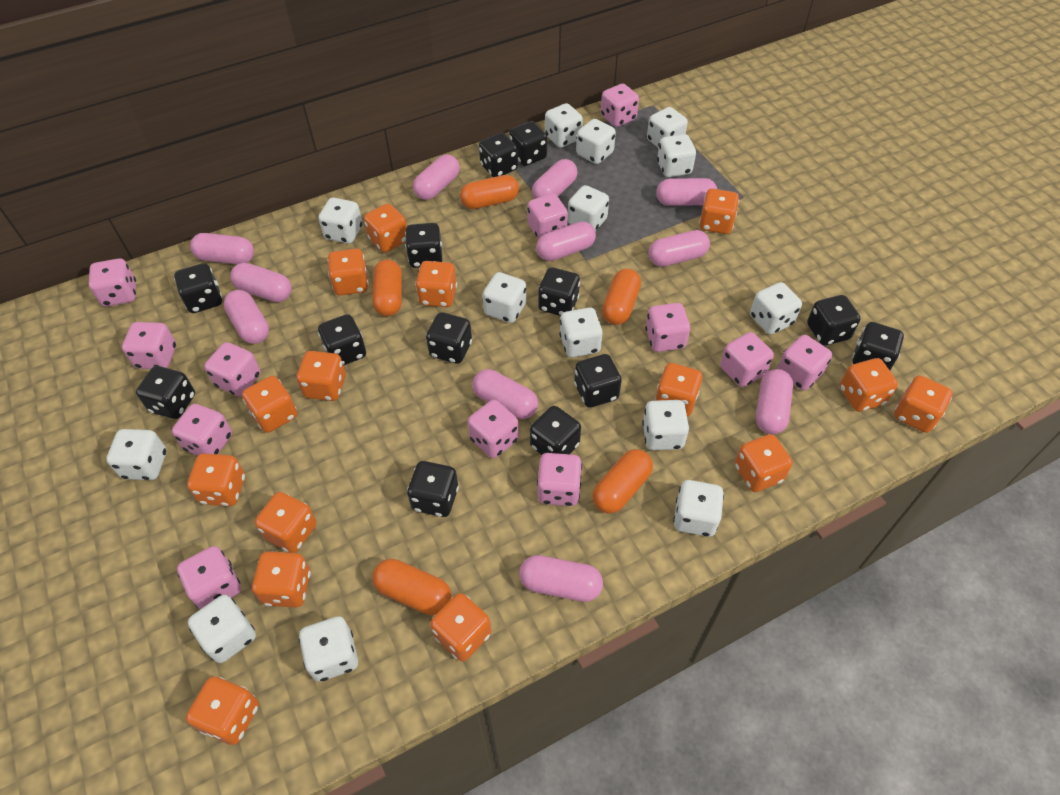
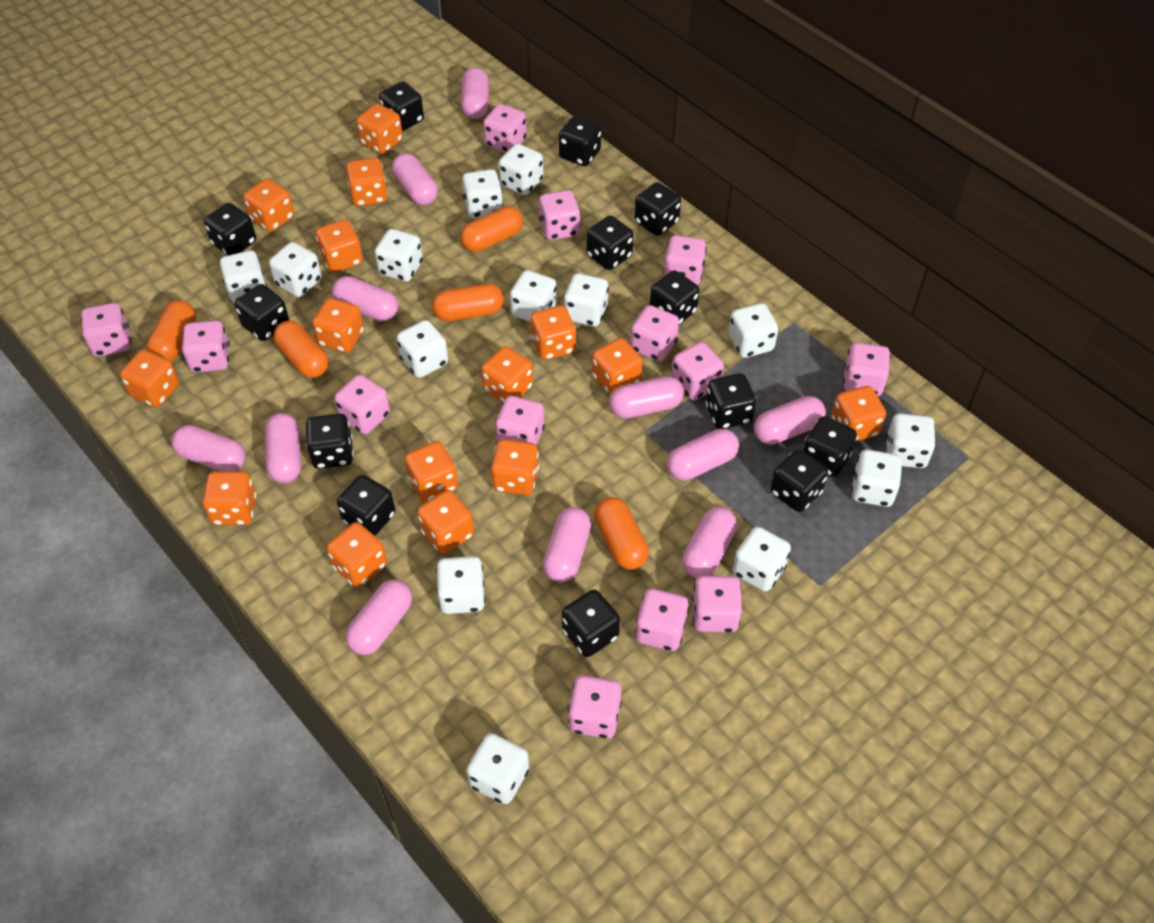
pink dice: [89,258,136,307] [122,322,176,369] [172,404,232,455] [177,546,241,609] [204,342,261,396] [467,400,519,458] [527,194,568,239] [537,453,582,506] [601,84,639,127] [645,303,690,352] [720,332,774,387] [777,335,832,391] = 12 -> [81,303,131,357] [182,320,230,373] [334,374,390,434] [483,104,527,153] [495,396,545,446] [539,190,581,240] [568,675,621,738] [630,305,679,362] [635,588,689,651] [663,235,706,285] [671,342,724,400] [692,576,742,633] [843,343,890,396] = 13

